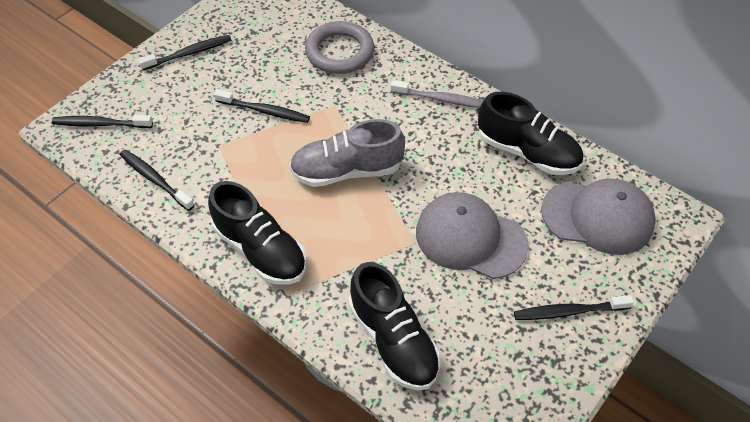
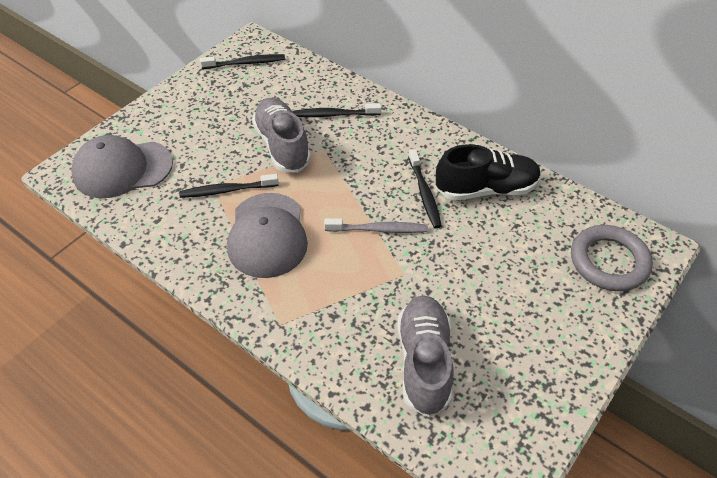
black shoe: [208,181,307,285] [349,262,441,390] [478,92,583,175] = 3 -> [436,144,541,200] = 1
black toothbrush: [52,115,153,128] [120,149,195,211] [138,35,231,70] [214,90,310,123] [514,295,634,320] = 5 -> [179,174,279,198] [200,54,285,69] [293,103,381,117] [408,149,442,228] = 4
grey shoe: [289,119,405,187] = 1 -> [252,98,311,173] [397,295,453,417] = 2

